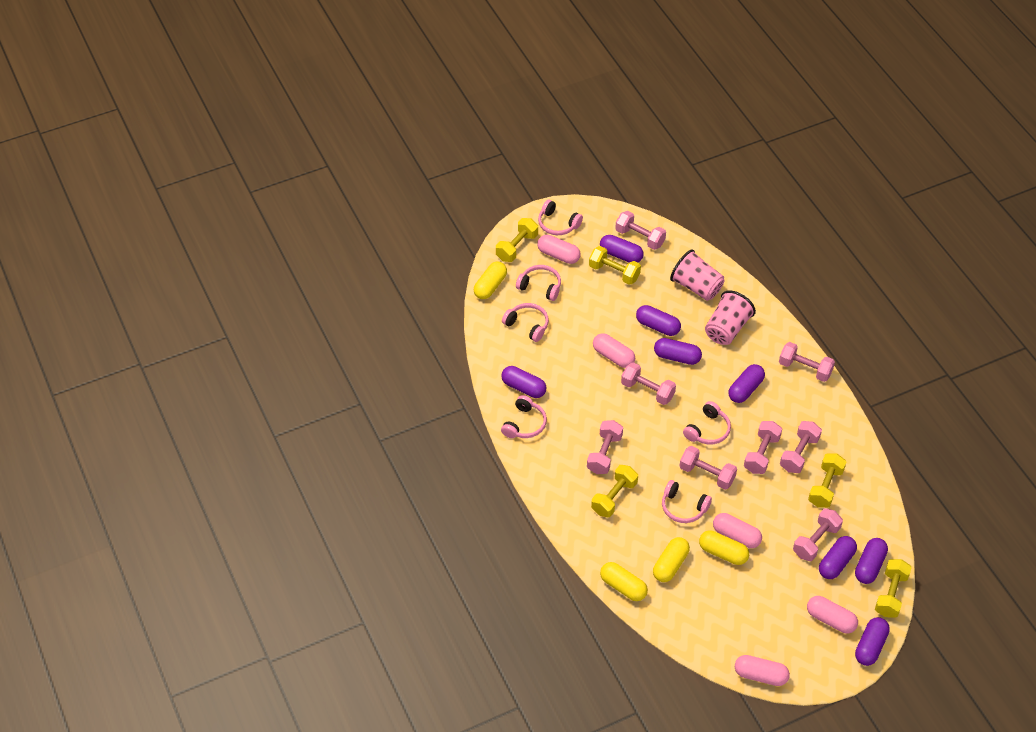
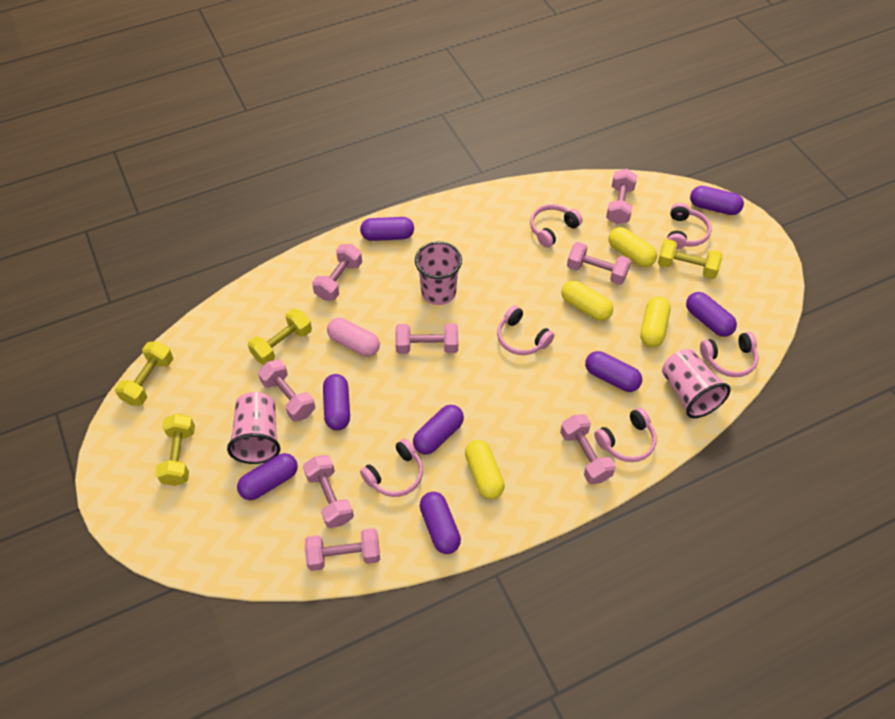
pink capsule: [537,235,580,264] [593,333,635,368] [713,513,762,548] [735,655,790,686] [807,596,858,633] = 5 -> [327,318,380,357] = 1
pink cup: [670,249,724,301] [705,290,756,345] = 2 -> [227,392,280,464] [415,241,462,305] [662,349,731,418] = 3
yellow dumbbell: [496,218,538,262] [589,246,641,285] [591,465,638,517] [808,454,847,508] [875,559,912,618] = 5 -> [115,341,173,406] [155,413,195,486] [248,309,312,365] [658,239,722,279] = 4

